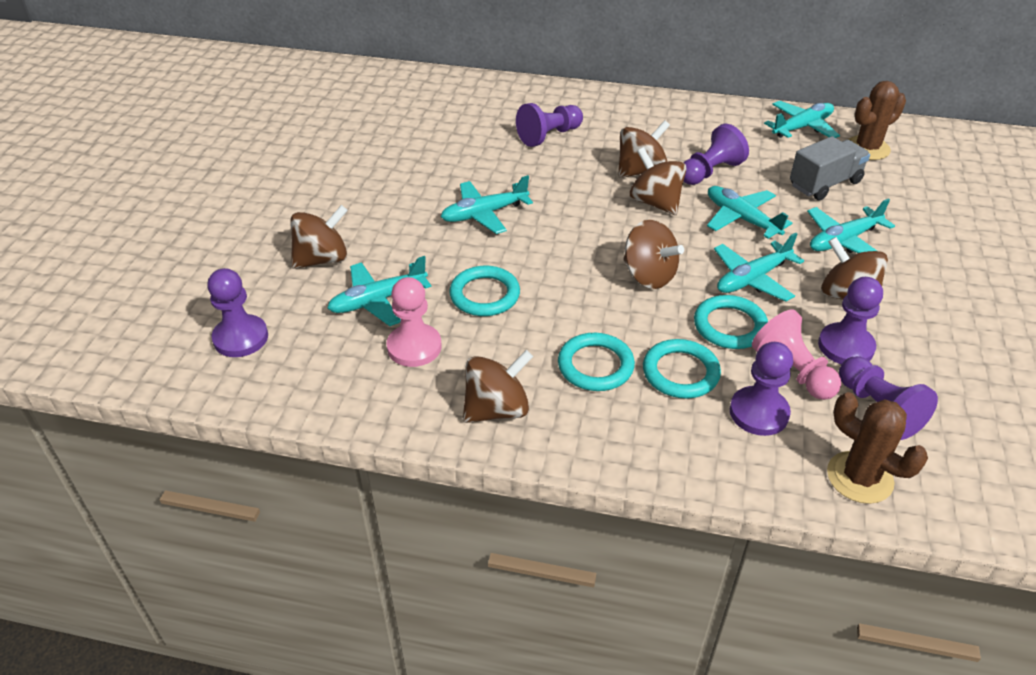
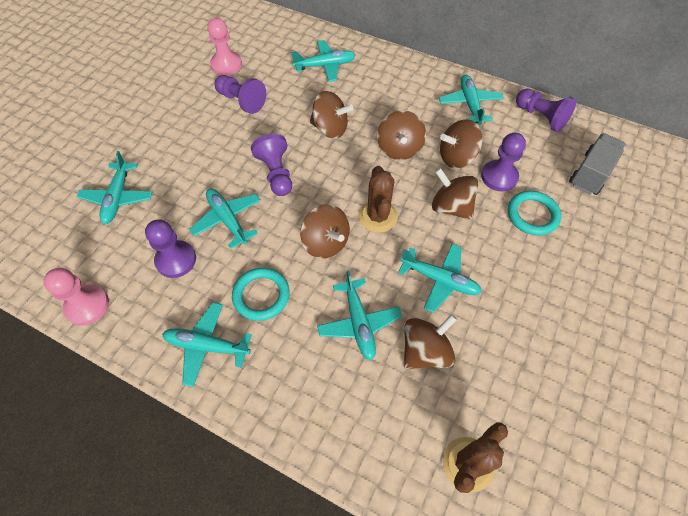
purple pawn: [207,268,268,357] [516,103,583,147] [683,124,749,185] [730,342,793,436] [818,277,883,364] [839,356,938,440] = 6 -> [145,220,196,278] [214,75,266,114] [251,134,292,196] [481,133,526,191] [516,89,576,132] = 5
turquoise plane: [327,256,432,326] [441,175,533,234] [707,186,792,239] [714,233,804,302] [764,101,840,138] [807,198,895,253] = 6 -> [77,151,152,224] [162,303,252,387] [189,188,261,249] [291,40,356,82] [317,271,402,360] [398,244,482,313] [439,75,504,125] = 7
turquoise ring: [449,266,520,316] [558,333,635,391] [643,339,721,399] [694,295,768,349] = 4 -> [232,268,290,321] [508,191,561,235] = 2

